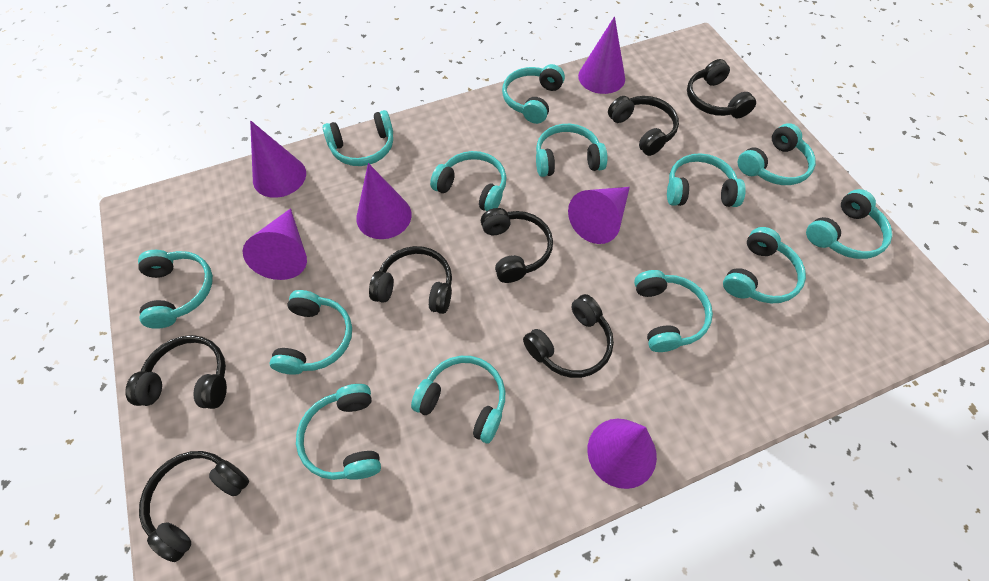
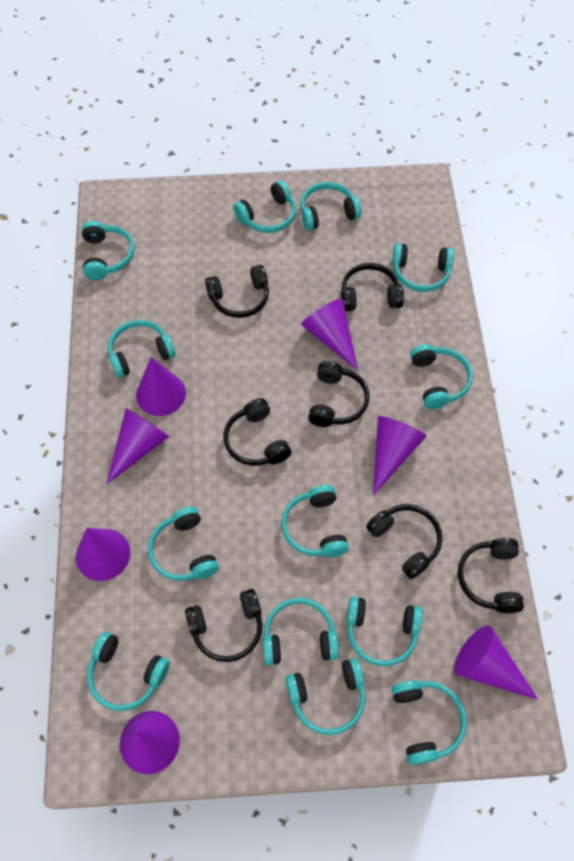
purple cone: [242,208,307,280] [250,120,306,198] [356,163,412,239] [568,187,630,244] [578,16,625,94] [587,419,657,489] = 6 -> [76,528,130,581] [106,408,170,484] [120,711,180,774] [136,357,186,416] [301,298,358,370] [373,416,427,495] [454,626,538,700] = 7

